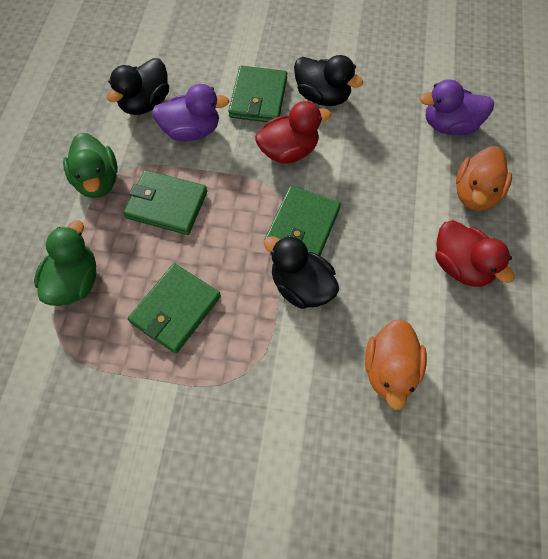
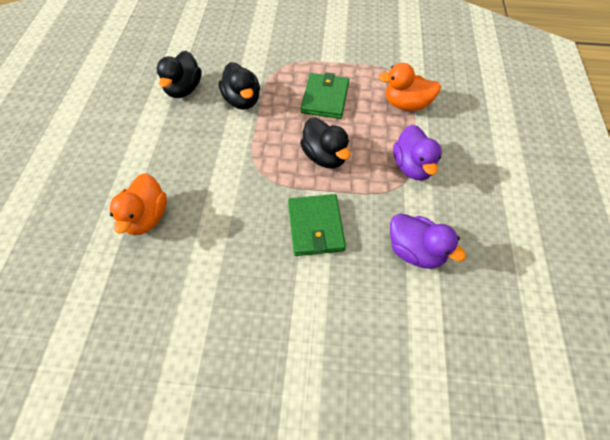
green duck: [34,220,96,306] [63,133,118,198] = 2 -> none = 0
green wallet: [124,170,207,235] [128,263,221,354] [228,65,287,122] [265,186,341,256] = 4 -> [288,194,346,256] [301,73,349,119] = 2
red duck: [255,101,331,164] [435,220,514,287] = 2 -> none = 0

